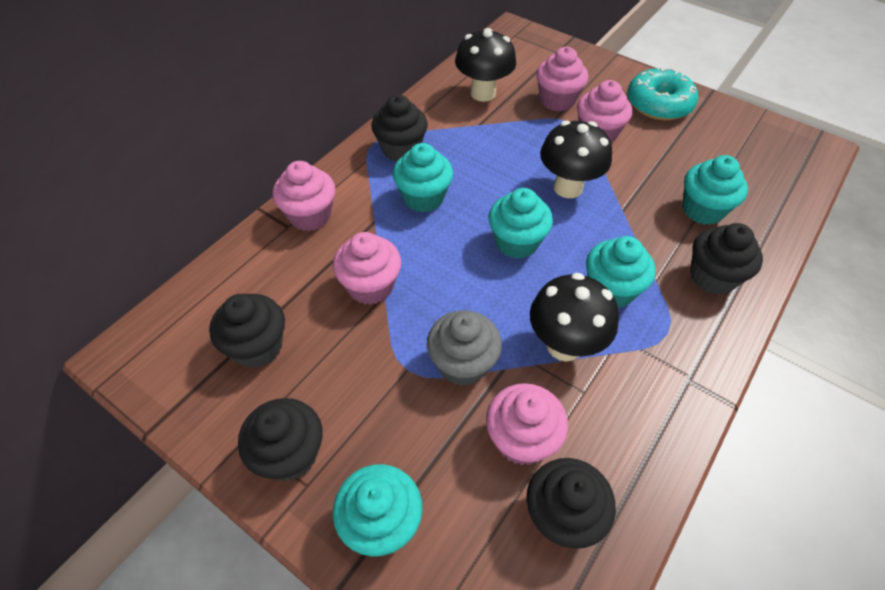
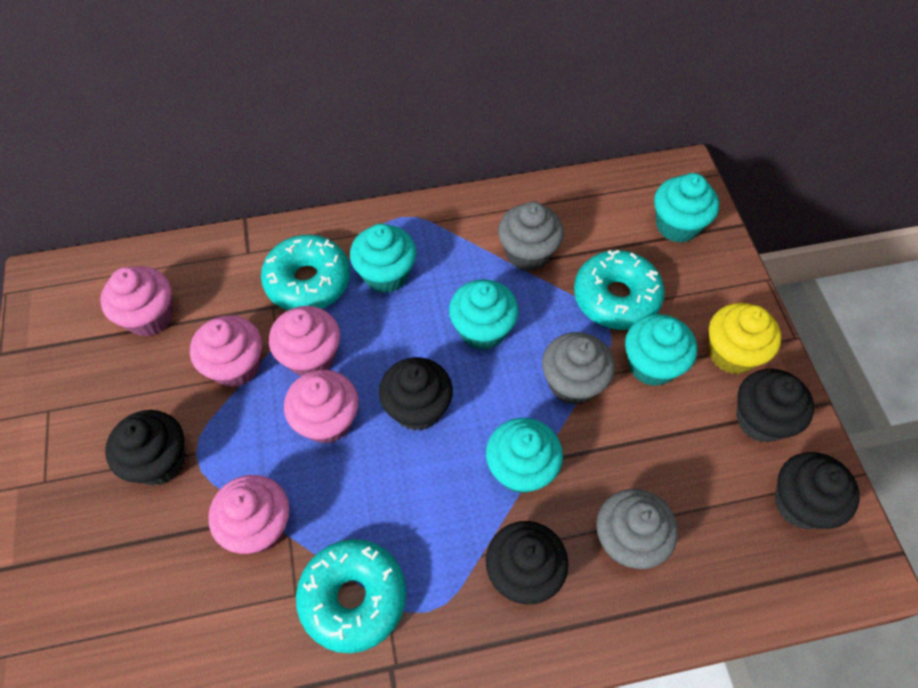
black mushroom: [455,28,516,102] [530,273,619,361] [540,120,612,198] = 3 -> none = 0
grey cupcake: [427,310,502,386] = 1 -> [498,202,564,271] [542,332,615,405] [596,489,678,569] = 3
turquoise donut: [627,66,698,120] = 1 -> [261,235,350,310] [296,539,406,653] [574,250,665,330] = 3
yellow cupcake: none = 0 -> [709,303,782,374] = 1

